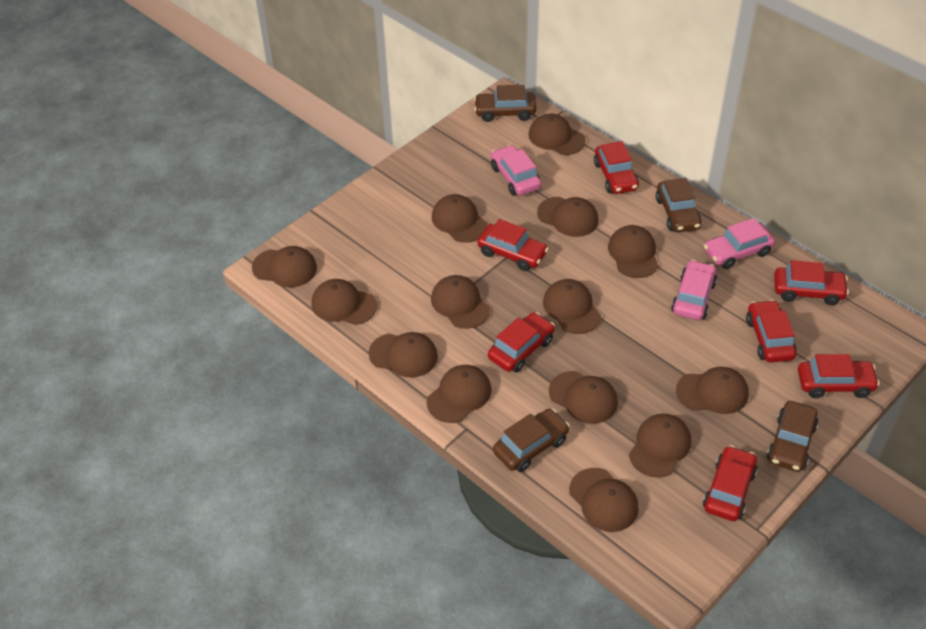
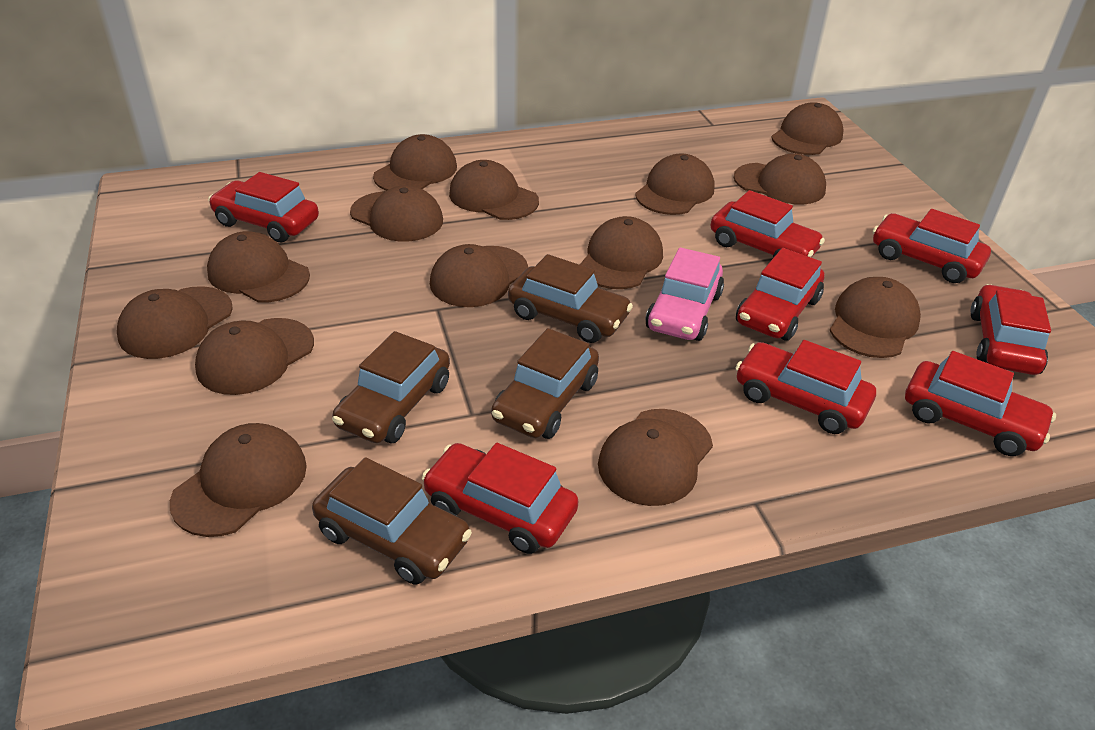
pink car: [491,145,541,196] [671,260,717,320] [704,218,775,269] = 3 -> [645,247,724,341] = 1
red car: [477,219,548,271] [488,312,555,373] [594,141,639,194] [703,445,757,521] [746,300,797,363] [774,260,849,305] [798,354,880,398] = 7 -> [208,172,319,242] [422,443,578,554] [711,190,825,258] [736,248,825,341] [736,340,876,434] [873,209,991,283] [905,351,1056,456] [970,284,1051,375] = 8

